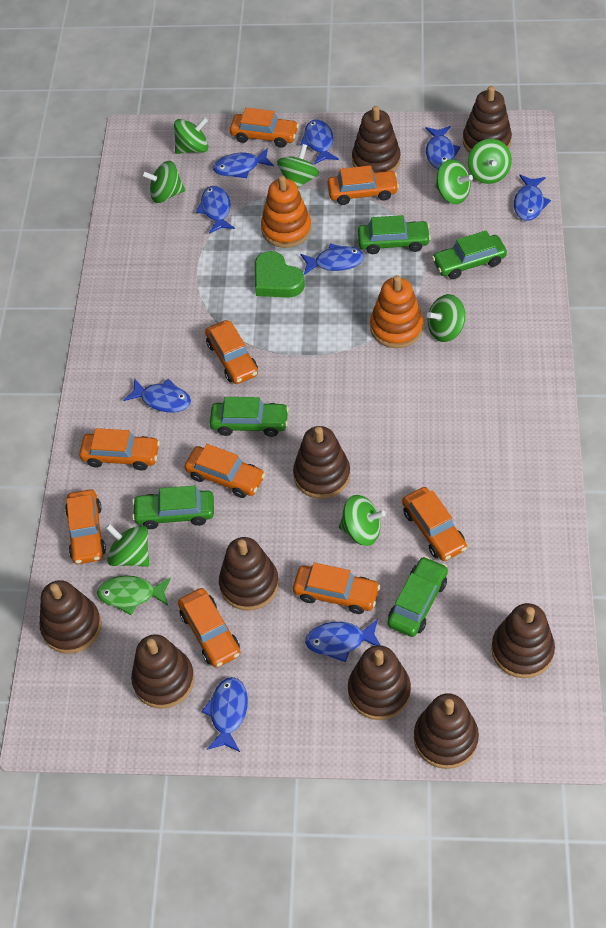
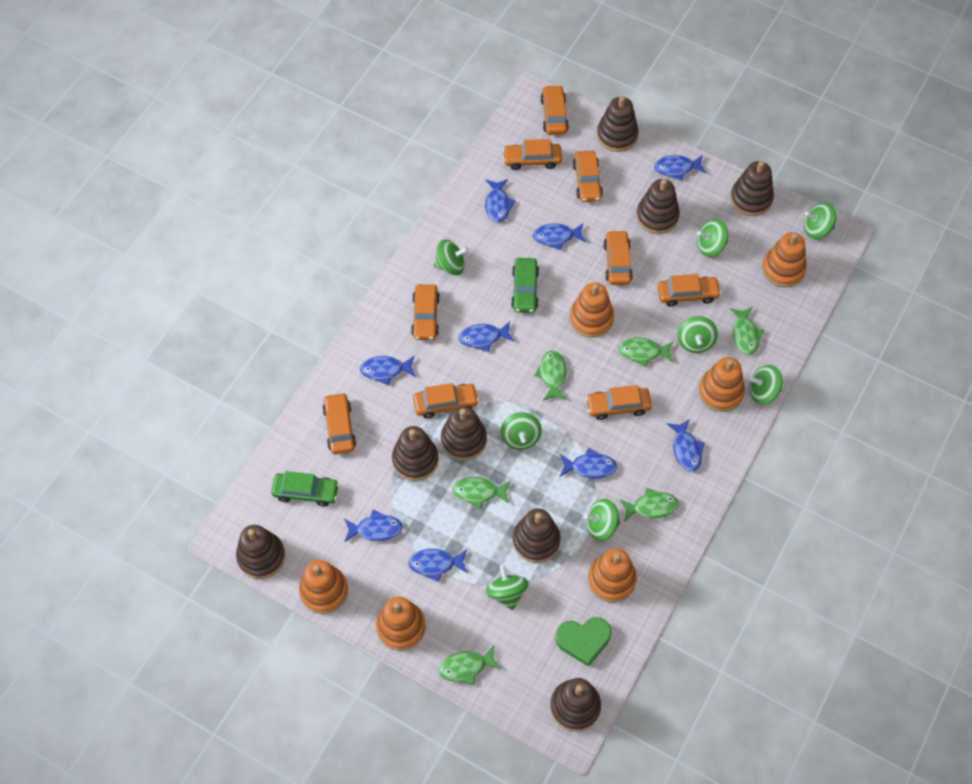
brown stacking toy: [40,580,102,654] [131,635,195,709] [219,537,279,611] [293,426,350,499] [348,645,411,720] [352,106,401,172] [414,693,479,769] [463,86,512,153] [491,603,555,678] = 9 -> [236,525,285,579] [392,426,439,481] [441,406,487,460] [513,508,561,563] [550,678,601,731] [597,96,639,152] [636,179,680,234] [730,161,774,216] = 8
green car: [132,486,214,529] [210,397,289,437] [358,215,431,254] [388,556,448,637] [432,230,507,279] = 5 -> [271,471,339,507] [511,258,539,313] = 2
green fish: [97,575,171,615] = 1 -> [439,645,501,685] [453,477,511,509] [534,350,567,400] [618,337,673,367] [619,488,679,522] [730,307,764,355] = 6
orange stacking toy: [261,175,311,248] [370,275,423,348] = 2 -> [299,560,348,614] [376,596,425,650] [570,282,614,338] [588,548,637,603] [698,357,745,412] [762,232,807,287] = 6

